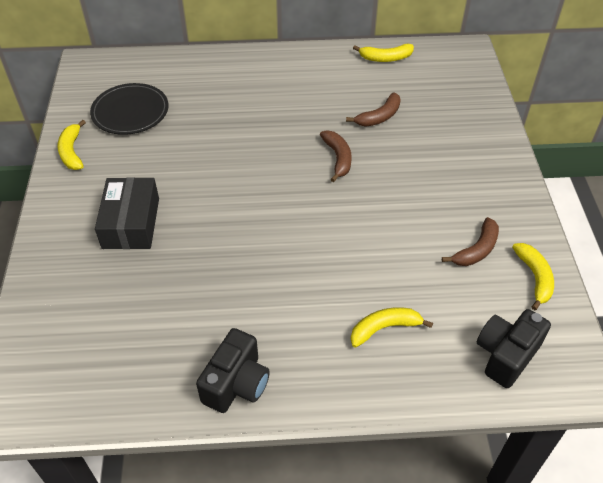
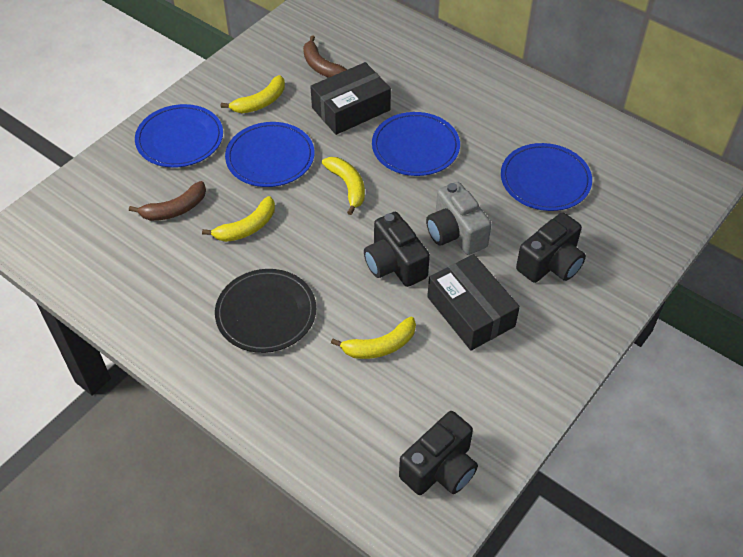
black box: [95,177,159,249] = 1 -> [310,62,391,135] [427,254,520,351] = 2
black camera: [196,328,270,413] [477,309,551,388] = 2 -> [364,212,430,287] [399,411,478,495] [516,212,586,283] = 3
blue plate: none = 0 -> [135,104,223,168] [225,122,314,187] [372,112,460,176] [501,143,592,211] = 4
brown banana: [320,130,352,182] [346,92,401,127] [442,217,499,266] = 3 -> [129,181,206,221] [303,35,347,78] = 2
grey camera: none = 0 -> [426,182,492,255] = 1

